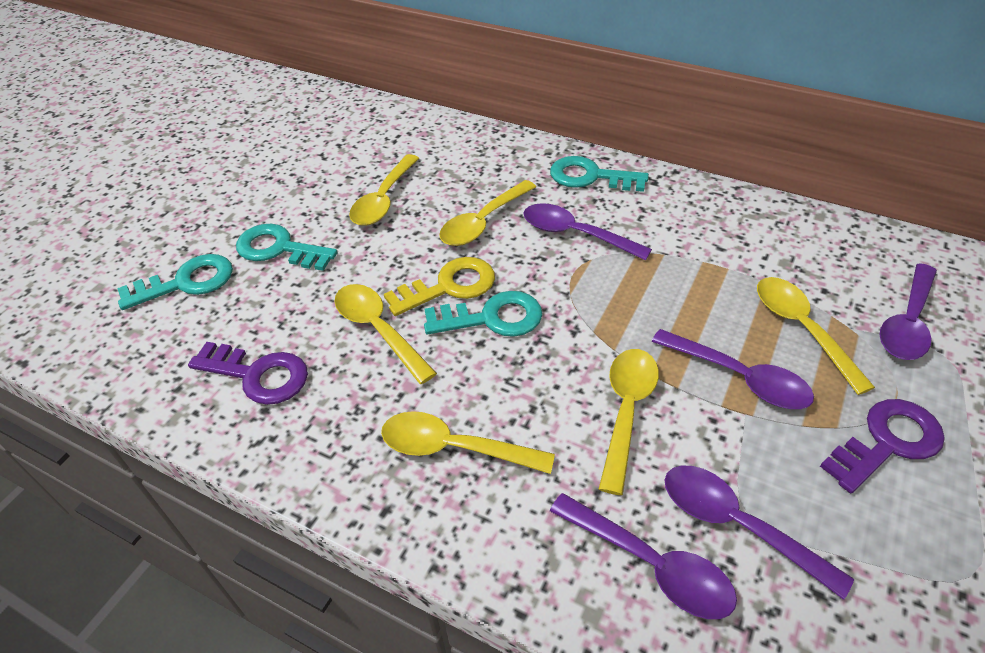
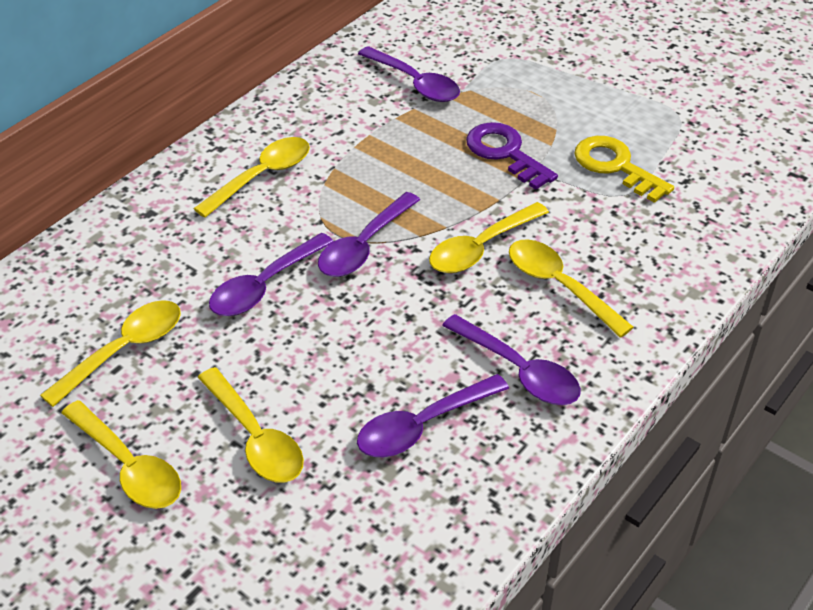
purple key: [188,342,308,405] [820,399,945,493] = 2 -> [466,122,558,190] = 1
turquoise key: [117,254,233,310] [236,224,338,271] [424,291,542,337] [550,156,649,192] = 4 -> none = 0

